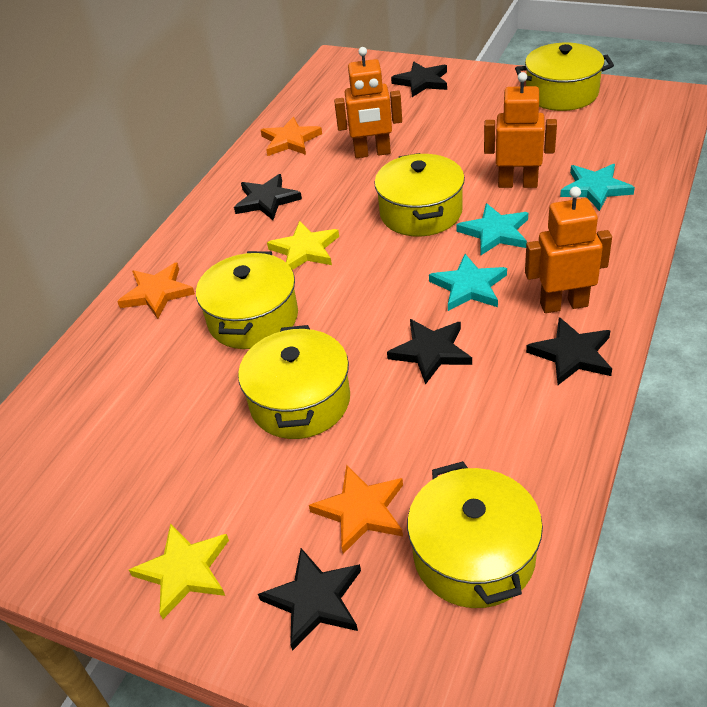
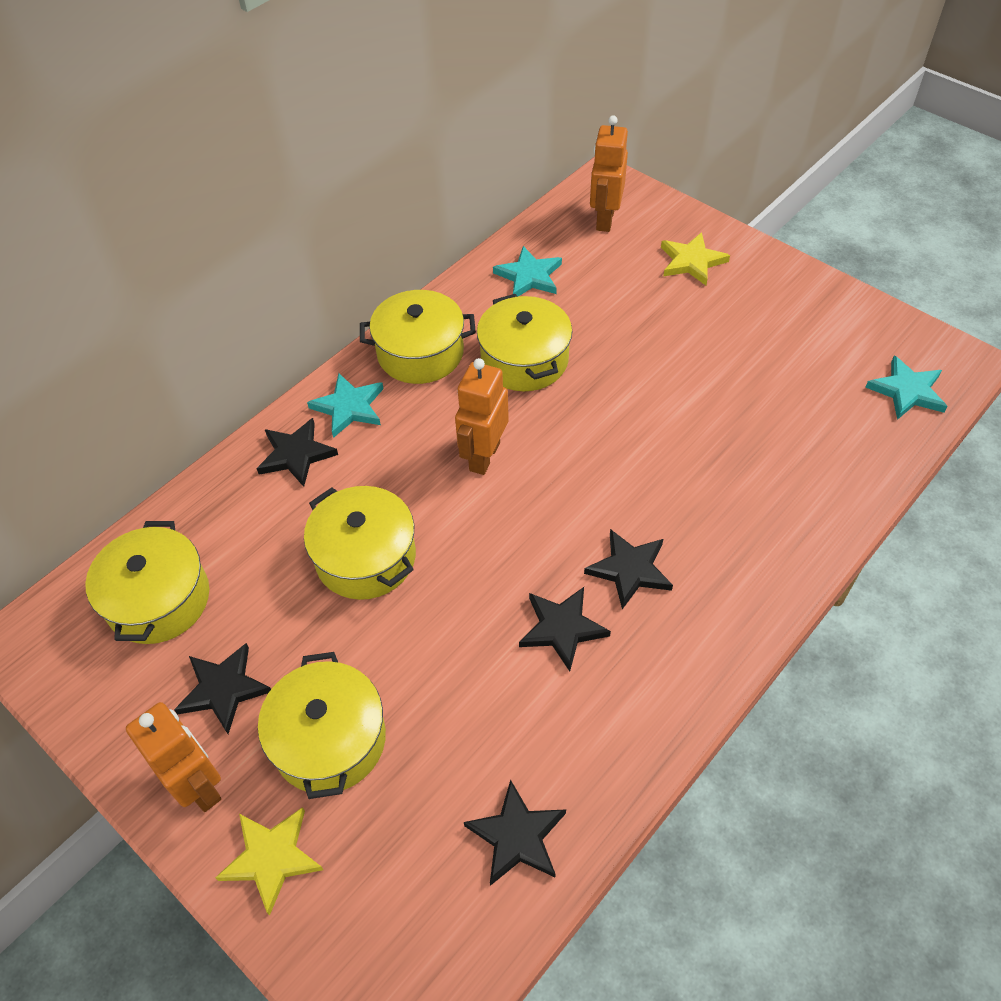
orange star: [117,263,195,319] [261,117,322,156] [309,465,403,554] = 3 -> none = 0

